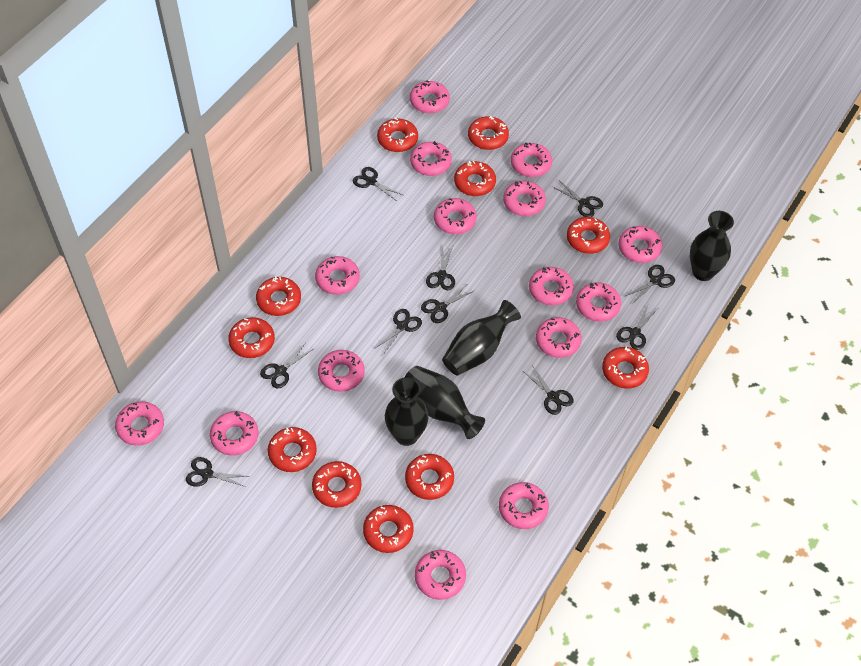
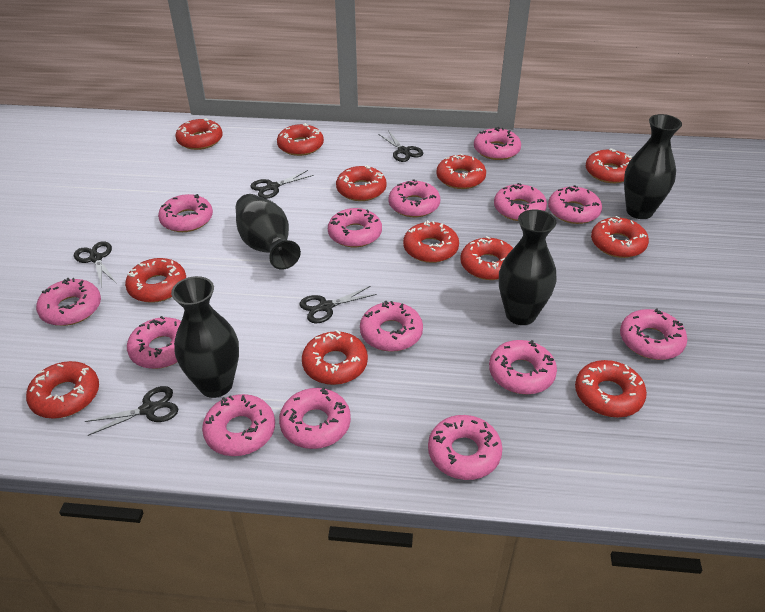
black scissors: [186,457,250,487] [260,344,313,389] [353,167,403,201] [374,309,422,355] [421,285,474,323] [426,245,455,290] [523,367,574,415] [553,181,603,217] [616,303,658,350] [624,265,675,304] = 10 -> [74,241,116,287] [85,386,178,436] [250,170,314,199] [300,286,377,324] [378,131,423,162] = 5
pink donut: [115,401,164,446] [210,411,258,456] [315,256,360,295] [318,350,365,392] [410,80,450,113] [410,141,452,176] [415,550,466,600] [434,198,477,234] [499,482,549,529] [503,181,546,216] [511,143,552,177] [529,267,574,305] [536,317,582,358] [576,282,621,322] [619,226,662,263] = 15 -> [36,278,101,326] [127,316,181,369] [158,194,213,232] [202,394,275,456] [279,387,351,449] [328,208,382,247] [360,301,423,352] [389,179,440,217] [428,415,502,480] [474,127,521,160] [489,340,557,394] [494,183,547,221] [548,185,602,224] [620,308,687,360] = 14
red donut: [228,317,275,358] [256,276,301,316] [268,427,317,472] [312,461,362,508] [363,505,414,553] [377,118,418,152] [405,454,454,500] [454,161,496,196] [468,116,509,150] [567,217,610,254] [602,347,649,389] = 11 -> [26,361,99,419] [125,258,186,303] [175,118,223,150] [277,123,324,156] [302,330,368,385] [336,165,387,201] [403,220,459,263] [437,154,486,189] [460,236,513,280] [575,360,647,417] [586,148,632,183] [591,216,649,258] = 12

